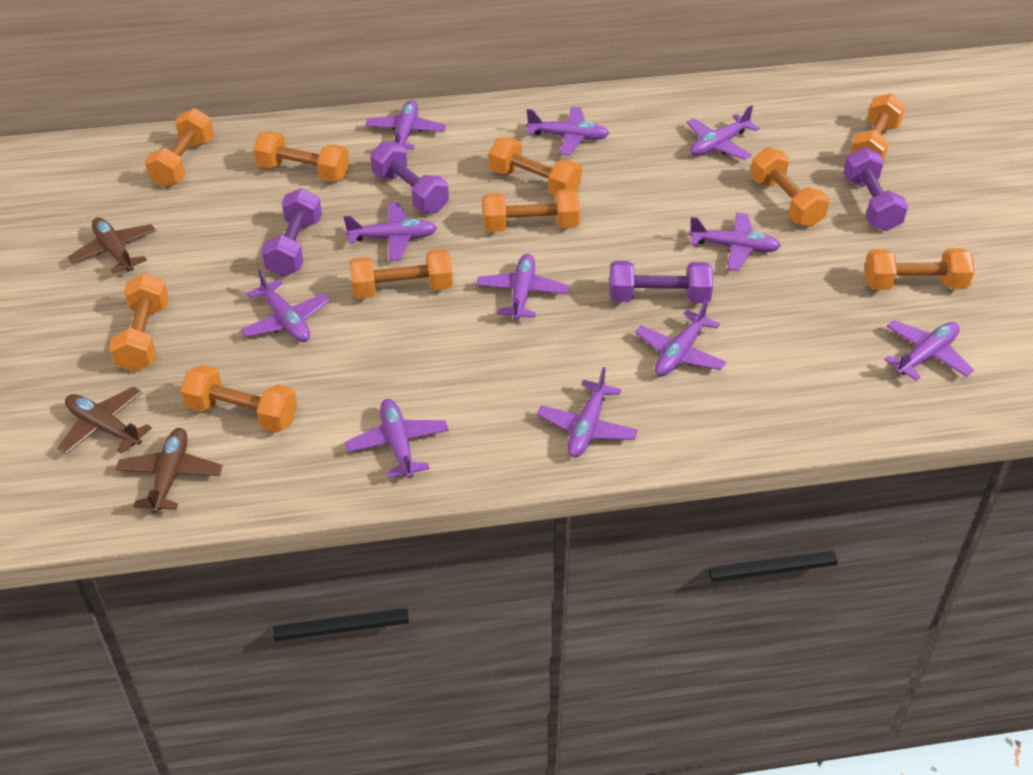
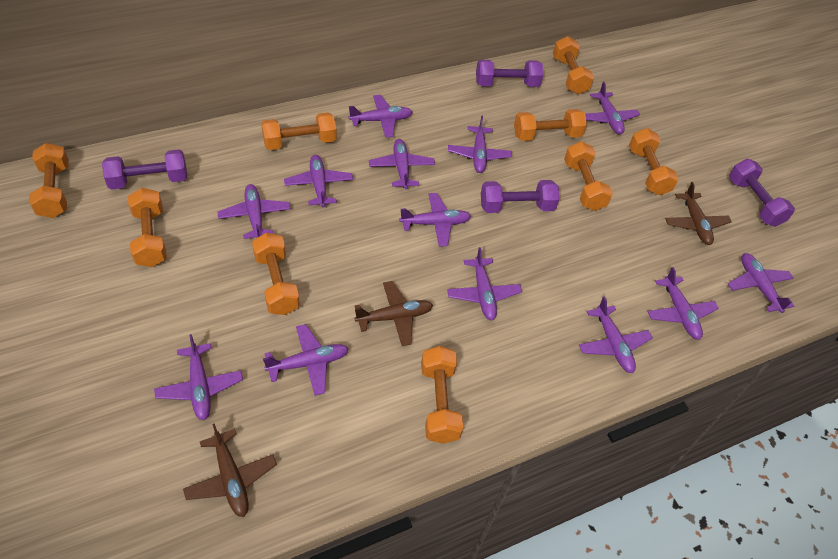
orange dumbbell: [109,273,169,372] [145,108,214,187] [180,365,297,433] [253,131,349,182] [349,249,453,299] [483,189,580,232] [489,137,582,196] [750,147,829,227] [850,93,906,160] [865,248,975,290] = 10 -> [29,143,69,218] [128,188,167,267] [252,233,300,315] [261,112,337,150] [421,346,463,444] [514,109,587,141] [553,36,594,94] [564,141,613,211] [629,128,679,195] = 9
purple plane: [240,269,330,342] [344,203,437,261] [345,399,449,479] [365,100,446,150] [476,254,569,320] [526,106,610,155] [537,367,638,457] [635,300,726,376] [687,105,760,160] [689,212,781,271] [884,320,974,381] = 11 -> [154,334,243,420] [217,184,291,239] [263,324,349,396] [284,155,353,207] [349,95,412,138] [369,139,435,189] [399,193,471,247] [447,247,522,320] [448,115,512,173] [579,296,653,373] [585,82,640,134] [648,267,719,340] [728,253,794,313] = 13

